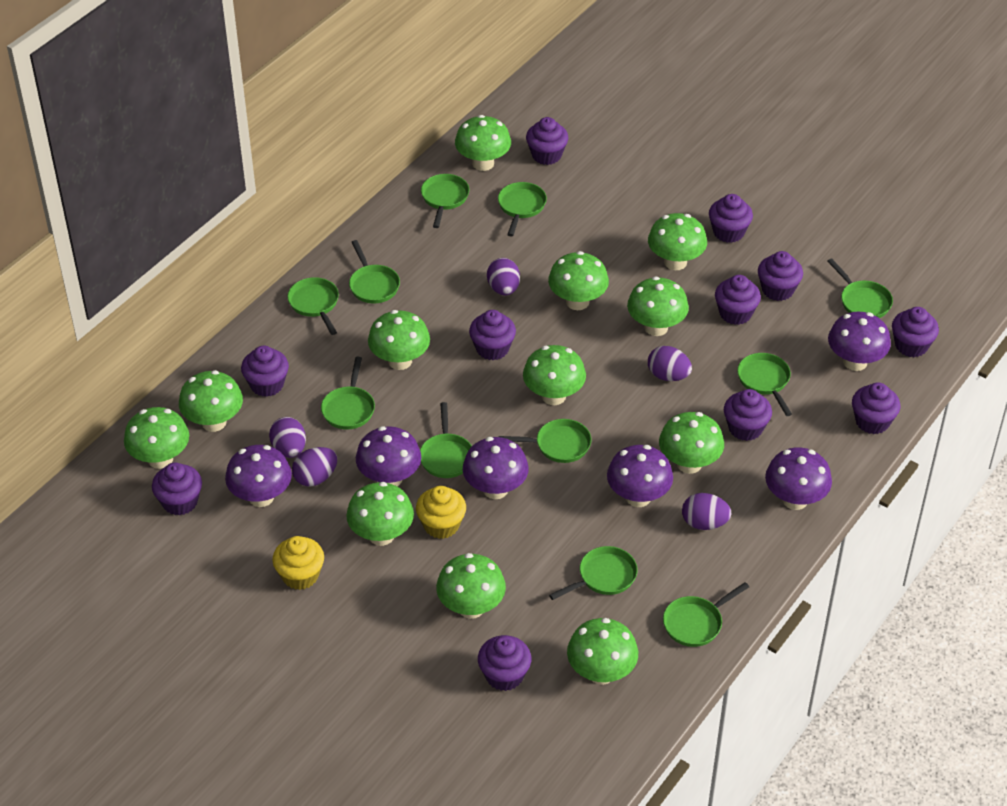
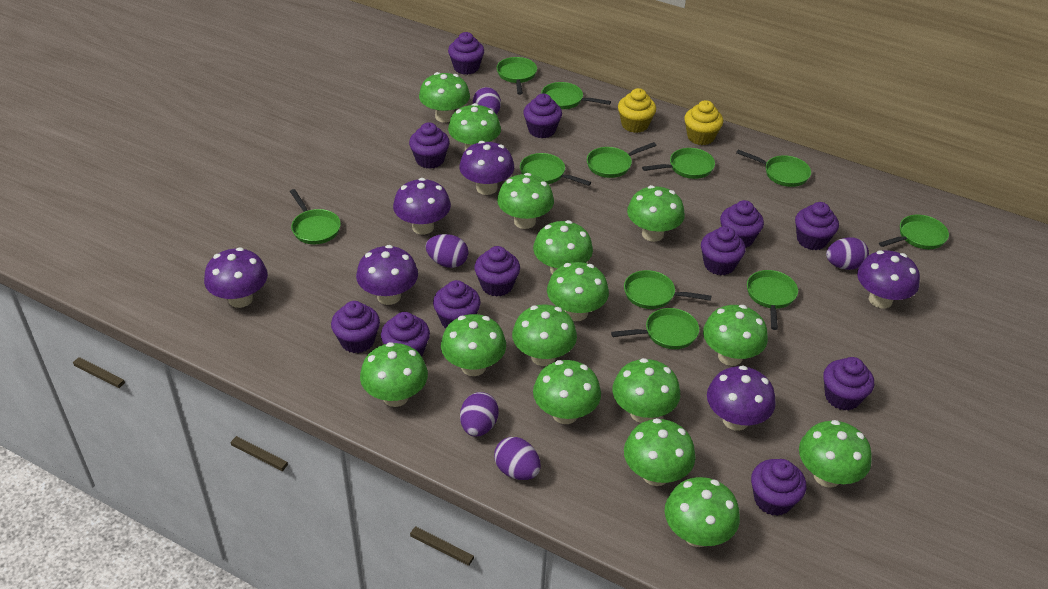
green mushroom: [124,407,189,469] [179,370,243,432] [346,482,414,546] [368,310,430,370] [436,553,506,619] [455,115,511,171] [523,345,586,405] [548,251,609,310] [567,618,638,685] [627,276,689,336] [648,213,707,270] [659,412,724,474] = 12 -> [360,342,428,407] [419,72,470,123] [441,314,506,376] [448,103,501,150] [497,173,554,229] [512,305,577,366] [533,220,593,274] [533,360,601,424] [547,262,609,321] [612,358,680,423] [624,418,696,486] [627,185,685,242] [665,477,740,547] [703,305,768,366] [799,420,872,488] = 15
purple cupcake: [152,463,202,516] [241,346,289,397] [469,310,516,360] [478,635,531,691] [526,117,568,165] [709,194,753,243] [715,275,761,325] [724,389,772,441] [758,251,803,301] [852,382,900,434] [892,307,939,357] = 11 -> [331,301,380,353] [381,312,430,357] [409,122,450,169] [433,280,481,328] [448,32,484,75] [474,246,520,297] [523,93,562,138] [701,226,745,275] [720,200,764,248] [751,459,806,516] [795,202,839,250] [823,357,874,411] = 12

